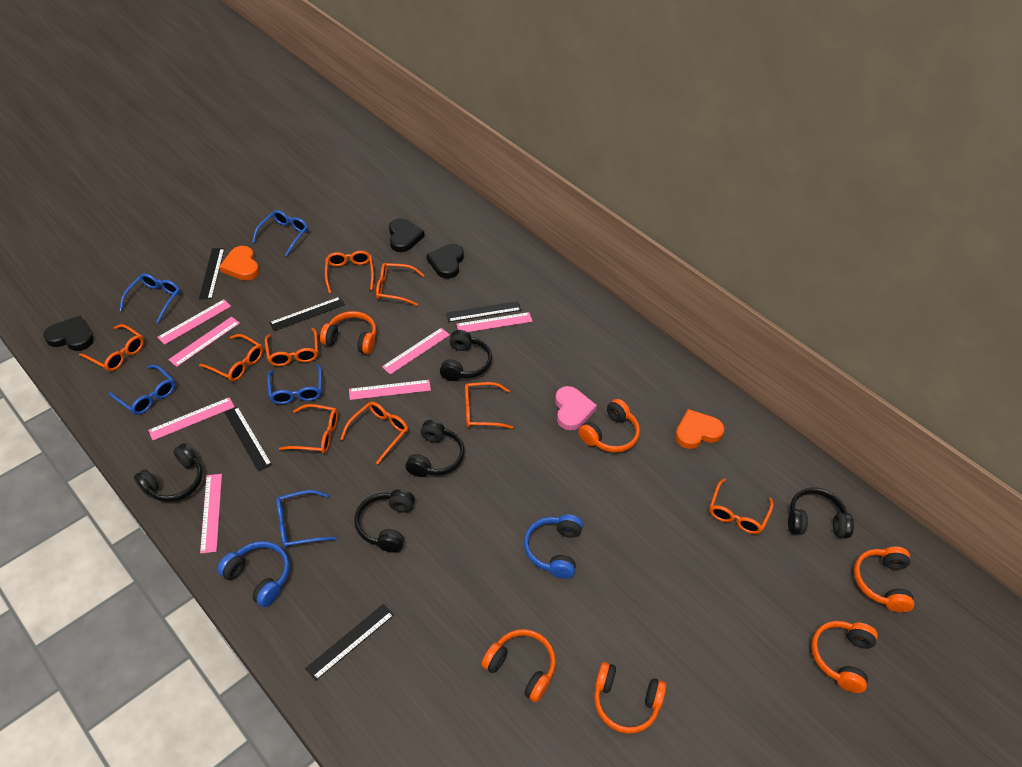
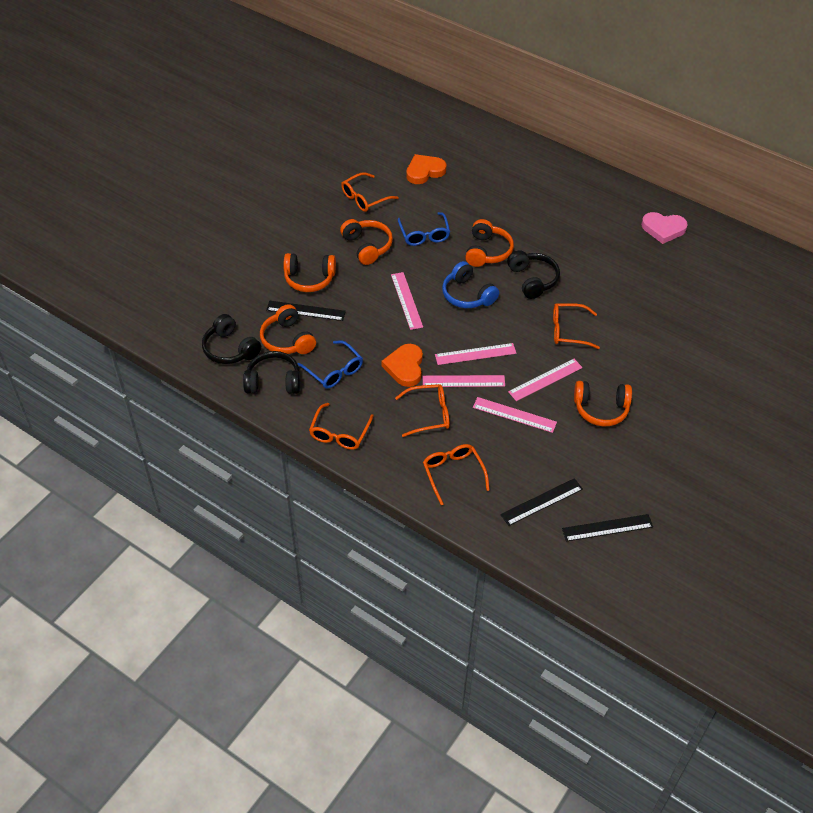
black headphones: [134,443,203,502] [354,489,415,553] [405,420,465,477] [440,330,492,381] [788,487,854,538] = 5 -> [202,314,261,364] [243,351,300,394] [507,250,560,299] = 3
black heart: [43,316,94,351] [389,218,424,252] [427,244,464,279] = 3 -> none = 0
black ruler: [199,248,225,300] [224,406,272,471] [269,297,345,331] [305,604,394,681] [446,301,521,322] = 5 -> [266,301,346,321] [500,478,583,526] [562,514,653,542] = 3
blue glasses: [109,365,175,415] [119,273,180,323] [252,210,308,256] [267,364,322,404] [276,490,337,548] = 5 -> [297,340,363,389] [398,212,450,246] = 2
blue headphones: [217,541,290,607] [524,514,583,579] = 2 -> [442,261,499,308] = 1
orange glasses: [79,324,144,371] [199,334,263,381] [265,328,318,366] [279,404,338,453] [325,251,374,293] [341,402,408,464] [376,263,424,306] [465,382,513,429] [709,478,774,534] = 9 -> [309,403,374,450] [341,172,399,212] [395,384,450,437] [423,444,490,505] [553,303,600,349] = 5
orange headphones: [320,311,376,354] [481,629,556,702] [578,399,640,453] [594,662,667,734] [811,621,878,693] [854,547,914,612] = 6 -> [260,304,316,354] [283,253,336,292] [340,219,393,265] [465,219,514,267] [574,381,632,426] = 5
pink ruler: [148,397,235,440] [157,299,231,345] [168,317,240,367] [200,474,222,554] [349,380,431,400] [382,328,450,375] [456,312,533,332] = 7 -> [391,272,423,330] [423,375,505,387] [435,343,516,365] [473,397,557,433] [508,359,583,401] = 5

